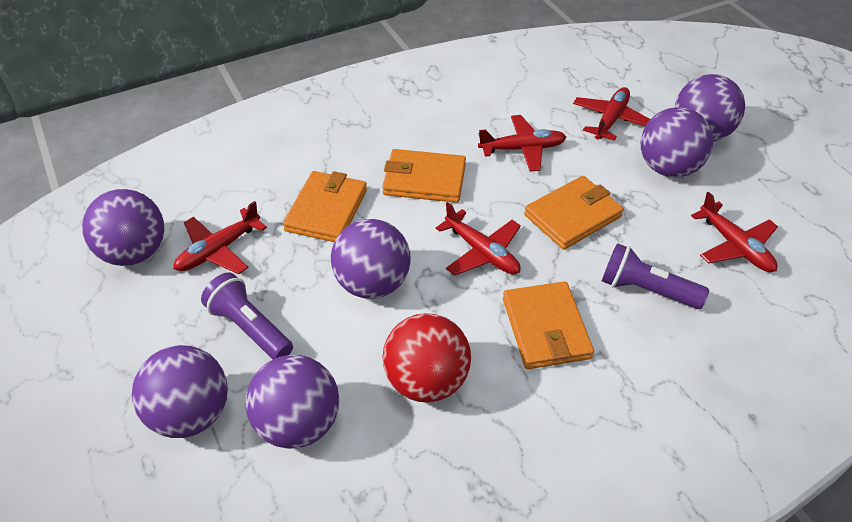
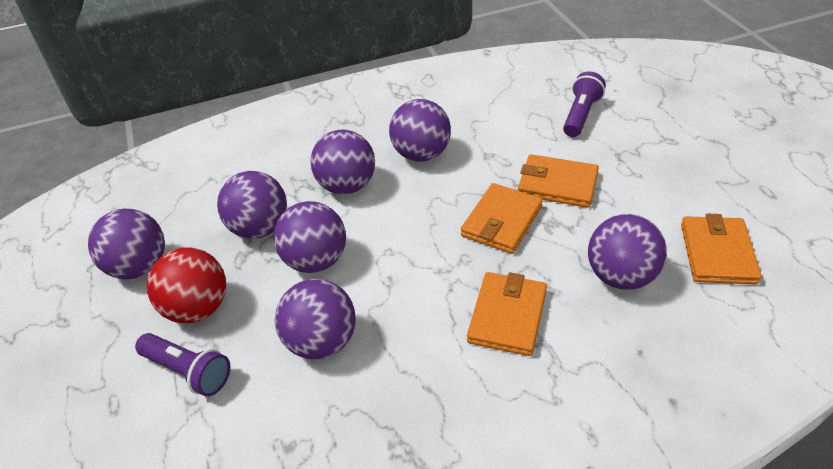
purple ball: [82,189,164,266] [132,345,228,438] [245,355,339,449] [331,219,411,299] [641,107,713,177] [675,74,745,141] = 6 -> [88,209,165,279] [217,171,287,239] [274,201,346,273] [275,279,356,360] [310,130,375,194] [389,99,451,162] [588,214,667,290] = 7
red plane: [174,201,267,274] [436,202,521,276] [478,115,566,172] [573,87,651,141] [691,192,778,272] = 5 -> none = 0

